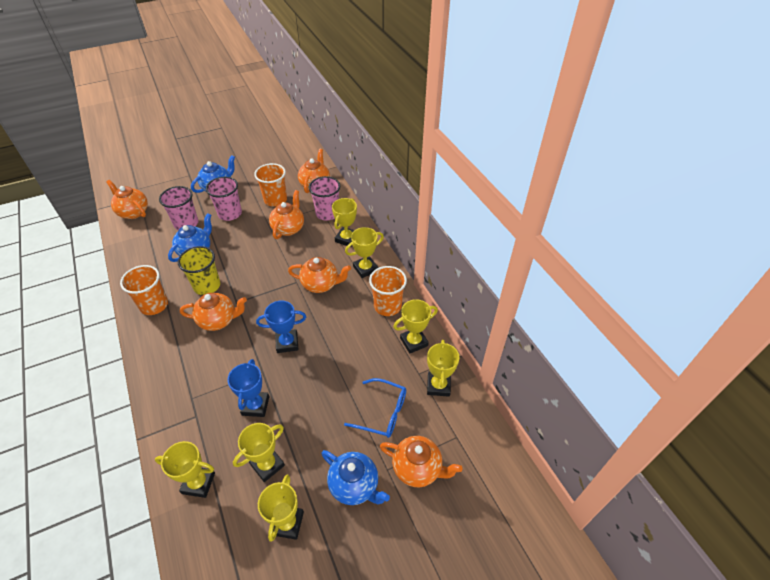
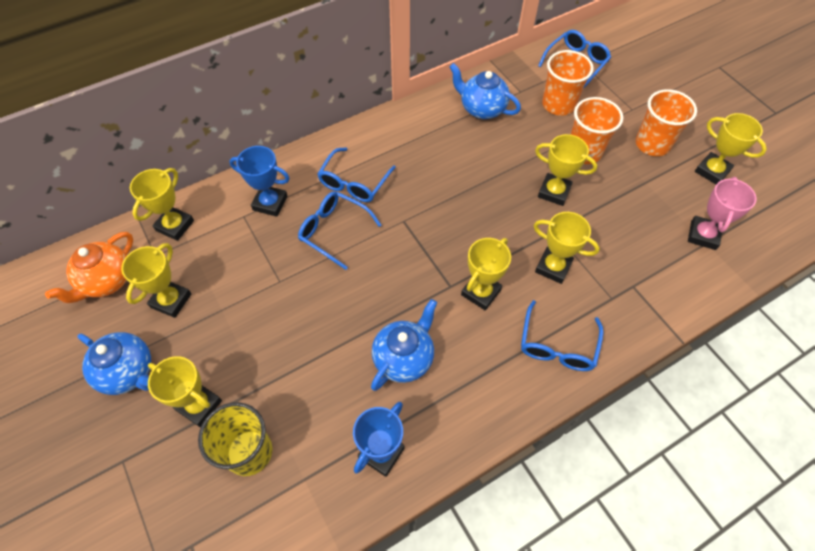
blue glasses: [344,378,406,438] = 1 -> [298,191,381,270] [317,147,396,202] [521,300,604,371] [538,30,611,89] = 4
orange teapot: [106,180,148,219] [180,293,247,331] [269,190,304,239] [288,257,351,293] [298,149,330,193] [380,436,462,487] = 6 -> [45,232,133,303] = 1
pink cup: [159,186,198,230] [206,177,242,221] [309,176,340,221] = 3 -> none = 0
pink trophy: none = 0 -> [688,177,757,250] = 1

